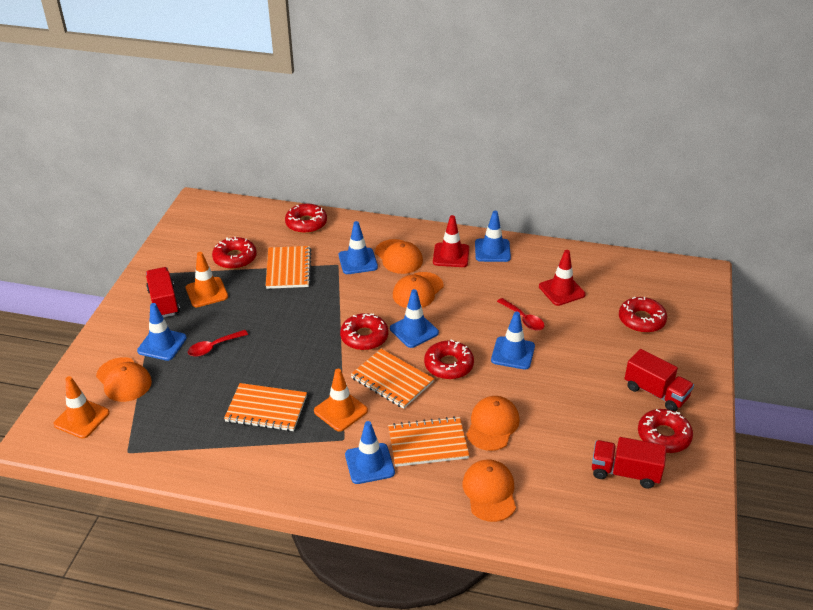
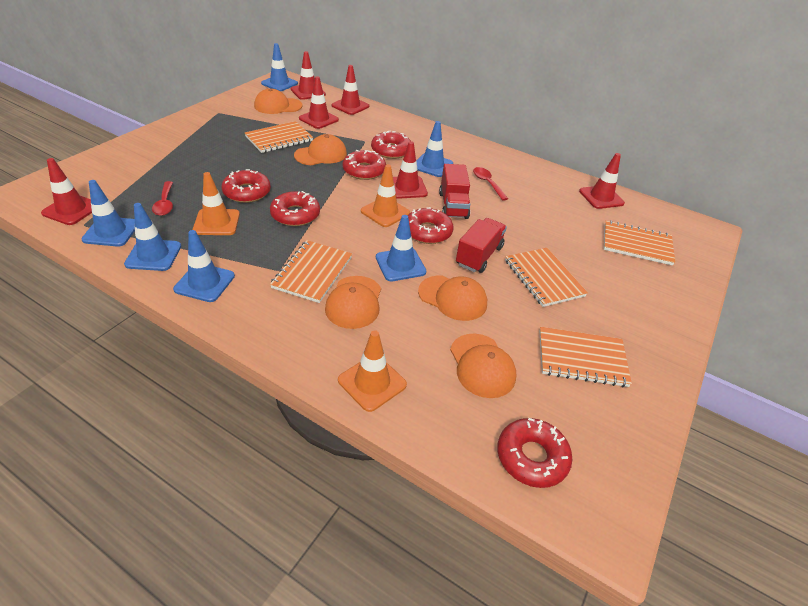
orange notebook: [224,383,307,431] [266,246,311,289] [350,349,434,409] [388,416,469,467] = 4 -> [245,121,313,153] [270,240,352,303] [505,248,588,307] [540,327,632,387] [604,221,675,266] = 5
red traffic cone: [433,215,469,267] [539,250,586,306] = 2 -> [41,158,92,225] [291,51,326,100] [299,76,339,129] [332,65,369,115] [393,141,428,199] [579,153,625,209] = 6
red truck: [146,267,180,318] [592,437,666,489] [625,349,694,411] = 3 -> [439,164,470,219] [456,218,507,273] = 2

